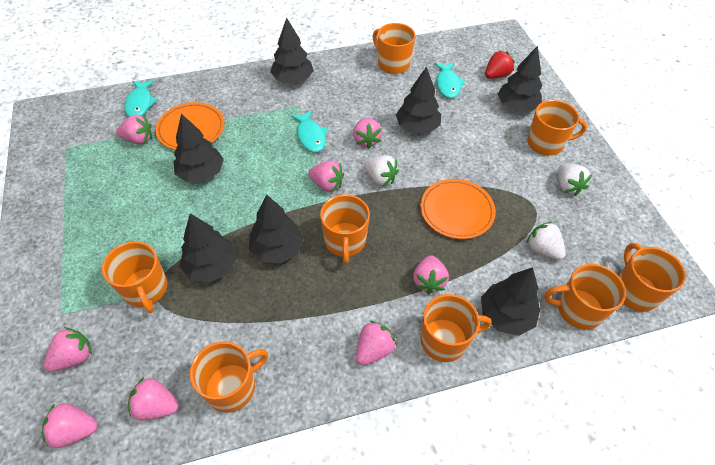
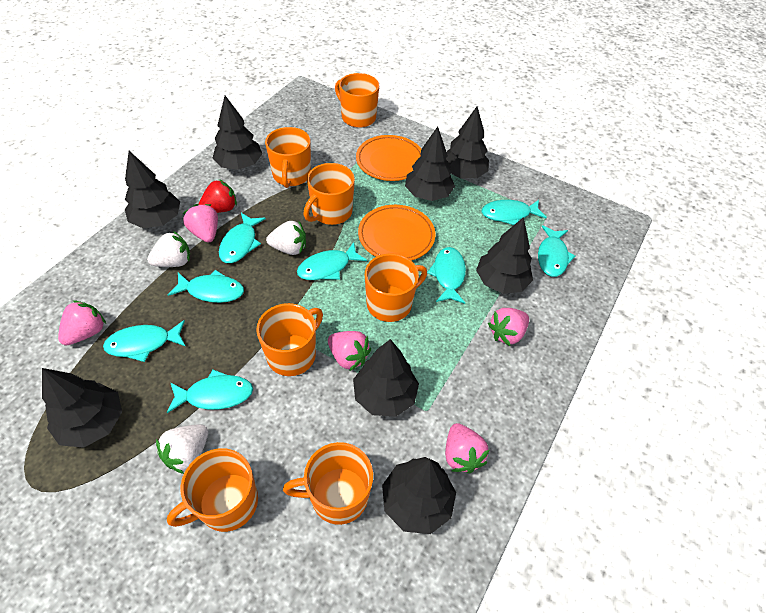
black tree: [173,114,224,182] [180,213,237,283] [249,195,304,264] [270,18,314,84] [396,66,441,133] [481,267,540,336] [498,46,542,112] = 7 -> [42,368,122,448] [125,151,180,228] [212,95,262,170] [353,339,419,417] [382,457,456,534] [405,127,455,201] [446,106,489,178] [476,217,533,294] = 8
orange mug: [102,241,167,313] [190,341,268,413] [320,194,370,264] [372,23,416,74] [420,294,492,362] [527,100,587,156] [544,264,626,330] [619,243,686,312] = 8 -> [167,448,258,532] [256,303,323,376] [265,127,311,188] [283,442,373,525] [303,163,355,225] [335,73,379,128] [365,253,427,322] = 7
pink strawberry: [42,403,98,448] [44,327,92,372] [116,114,152,144] [128,377,179,420] [308,161,344,192] [353,118,382,149] [356,321,397,365] [413,255,449,294] = 8 -> [58,301,106,345] [183,204,218,242] [328,331,371,371] [445,423,490,474] [488,308,529,346] = 5
turquoise fish: [124,80,158,117] [290,110,328,152] [434,63,465,98] = 3 -> [103,320,186,362] [167,370,253,413] [168,270,244,303] [219,213,266,263] [297,242,367,280] [427,247,466,304] [482,200,547,225] [538,225,575,277] = 8

